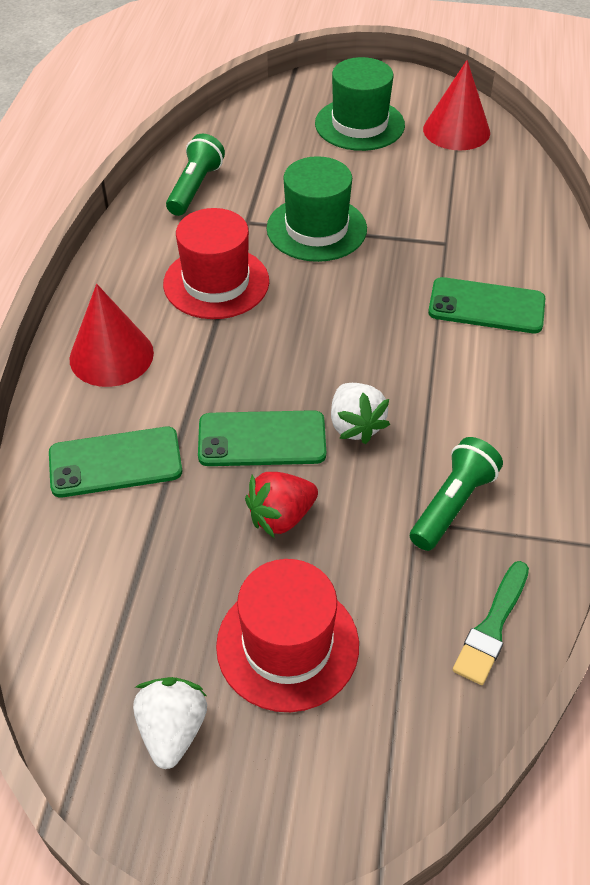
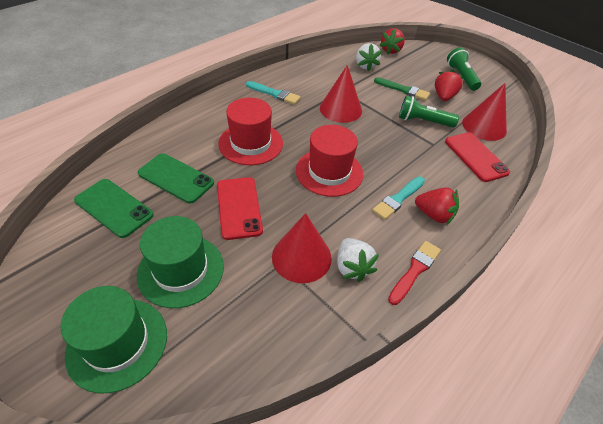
green phone: [49,427,182,498] [198,410,326,466] [428,277,545,333] = 3 -> [74,179,154,238] [138,153,214,204] = 2
red brush: none = 0 -> [388,241,441,305] = 1
red cone: [70,284,154,387] [423,60,490,150] = 2 -> [272,213,332,283] [320,65,362,123] [462,83,507,141] = 3
red phone: none = 0 -> [217,177,263,240] [445,132,510,182] = 2
red strawberry: [245,472,318,538] = 1 -> [379,28,405,54] [415,188,459,225] [435,69,464,101] = 3
turquoise brush: none = 0 -> [246,81,301,104] [372,176,425,220] = 2

